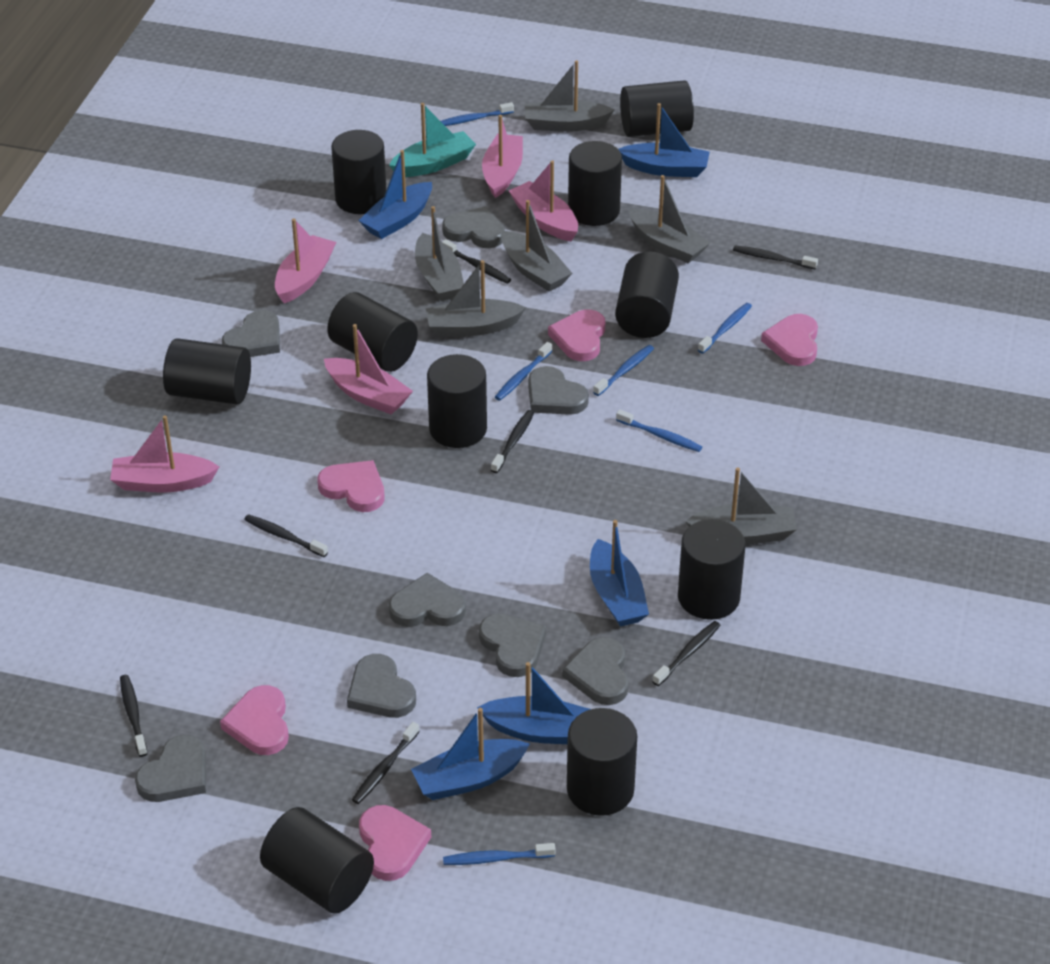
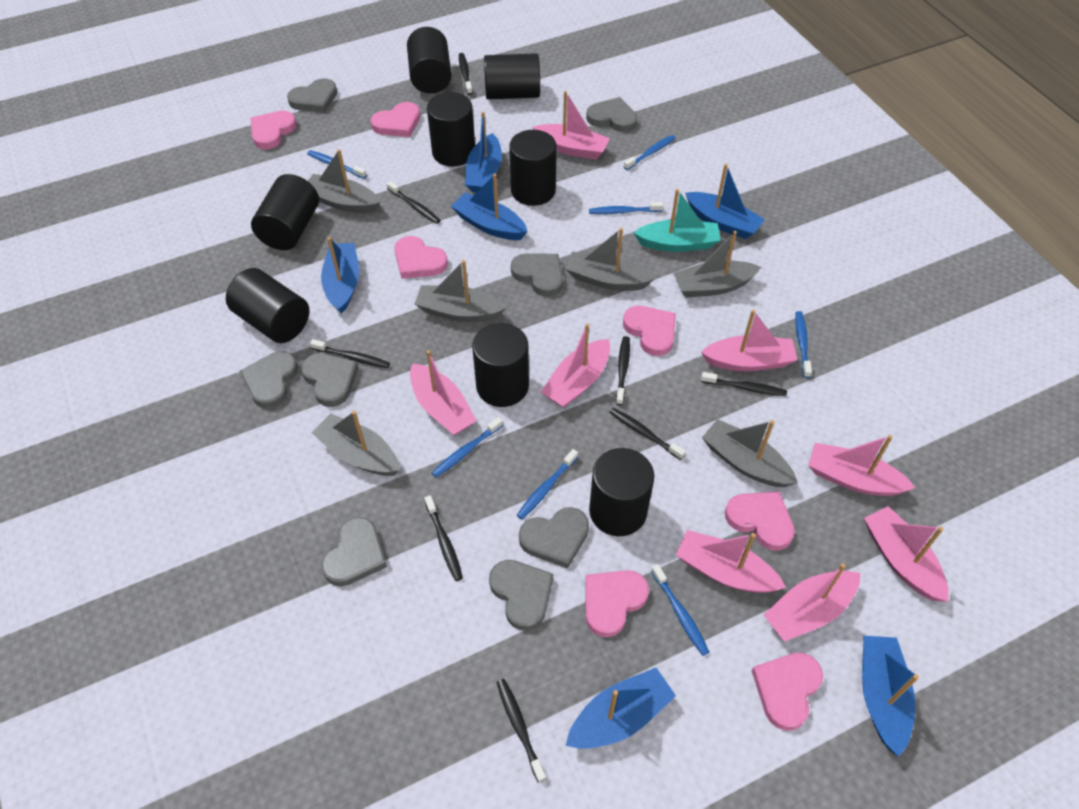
black cylinder: [163,338,251,404] [260,807,374,914] [327,292,418,372] [331,130,386,214] [427,354,487,448] [567,708,637,816] [568,141,622,226] [615,251,679,338] [620,80,694,137] [678,519,746,620] = 10 -> [226,268,309,343] [251,174,319,250] [407,27,452,93] [427,92,475,167] [472,323,529,407] [484,53,540,99] [509,130,557,206] [589,448,654,536] = 8
black toothbrush: [120,675,148,757] [244,514,328,557] [352,722,420,804] [442,239,511,284] [491,410,534,473] [652,621,721,686] [733,246,818,270] = 7 -> [310,339,390,368] [386,181,441,224] [425,495,463,581] [459,53,472,95] [497,679,546,783] [609,408,686,460] [616,336,630,405] [701,372,787,396] = 8
blue boat: [358,150,432,239] [411,708,530,800] [477,662,591,744] [590,520,649,626] [618,103,710,177] = 5 -> [321,237,359,314] [451,174,528,240] [465,112,502,192] [566,668,676,749] [685,164,765,239] [862,636,919,757] = 6
blue toothbrush: [441,102,514,126] [443,843,555,865] [495,342,552,400] [593,345,654,396] [616,410,702,452] [698,303,752,353] = 6 -> [307,150,367,179] [432,417,503,477] [517,449,578,519] [589,202,663,214] [624,135,676,170] [651,564,709,656] [795,311,812,378] = 7
pink boat: [110,415,219,492] [275,218,336,303] [324,324,413,414] [482,115,523,198] [509,160,578,241] = 5 -> [410,350,477,435] [533,91,610,160] [541,323,610,408] [676,530,786,593] [701,310,797,371] [764,563,861,642] [808,435,915,496] [864,506,949,602] = 8
pink heart: [220,685,289,755] [317,460,385,512] [359,805,431,881] [548,309,605,361] [761,314,818,366] = 5 -> [251,111,297,149] [371,102,420,137] [394,236,448,279] [585,570,649,637] [623,306,676,356] [725,491,795,551] [752,653,823,731] = 7

